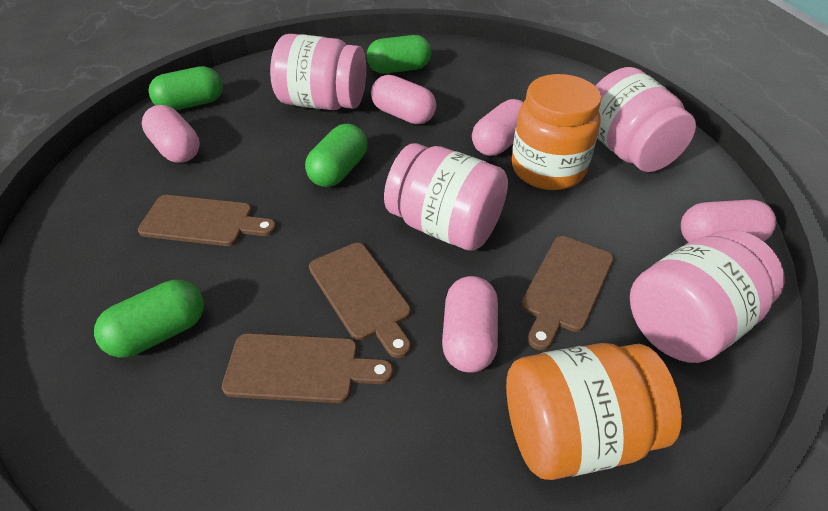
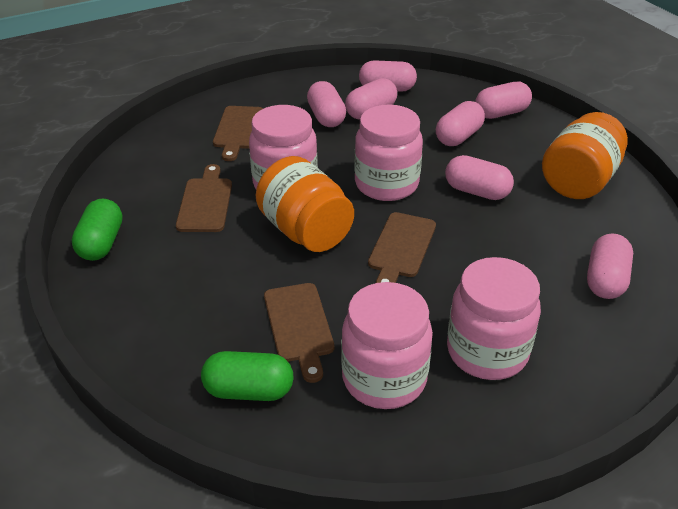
green capsule: [94,280,204,358] [149,66,223,110] [305,124,367,187] [366,35,431,74] = 4 -> [72,199,123,261] [201,351,293,401] = 2
pink capsule: [142,105,200,163] [371,75,436,124] [442,276,498,373] [472,99,523,156] [681,199,776,242] = 5 -> [307,81,346,127] [345,78,397,120] [359,60,417,92] [436,101,485,146] [445,155,514,200] [475,82,532,119] [587,233,633,299] = 7

